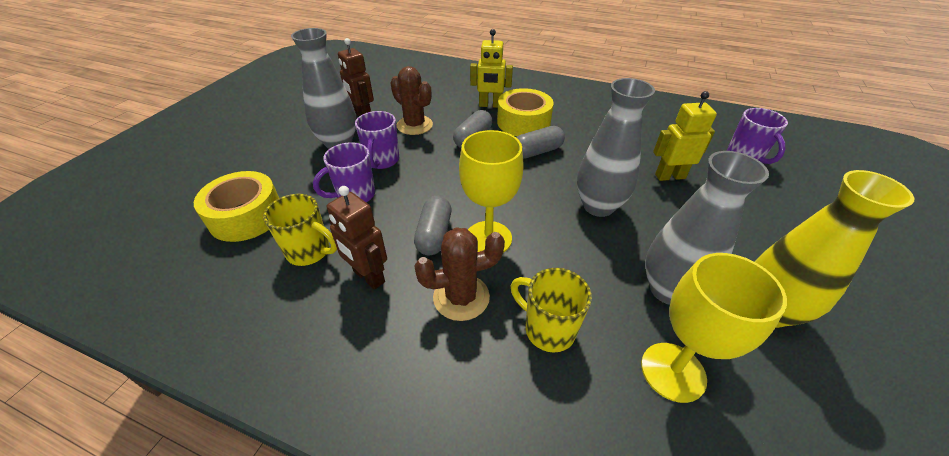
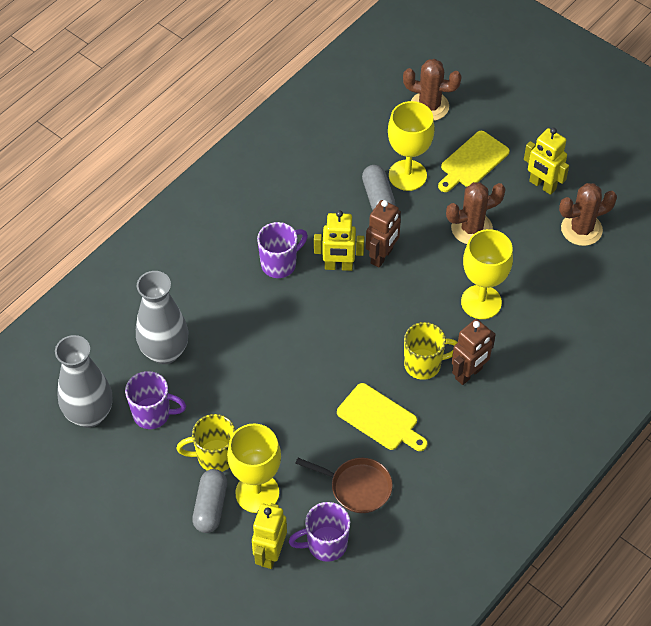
brown cactus: [390,66,433,135] [414,227,505,321] = 2 -> [403,59,462,121] [446,182,506,244] [559,183,617,246] = 3
brown pan: none = 0 -> [295,458,393,513] = 1
grey capsule: [414,196,451,255] [453,110,492,148] [516,126,565,159] = 3 -> [192,469,227,533] [362,165,396,210] = 2
grey vase: [291,28,356,149] [577,78,655,217] [645,151,769,305] = 3 -> [55,335,112,428] [136,271,189,364] = 2
yellow cutting board: none = 0 -> [337,383,428,451] [438,131,510,192] = 2
yellow goblet: [459,130,524,253] [641,253,787,403] = 2 -> [227,423,281,513] [388,101,435,191] [461,229,513,319] = 3
yellow robot: [470,29,513,108] [653,91,717,181] = 2 -> [252,503,287,569] [314,210,364,271] [524,128,569,195] = 3
yellow tape: [194,171,279,242] [497,88,554,136] = 2 -> none = 0
yellow vase: [755,170,915,328] = 1 -> none = 0

